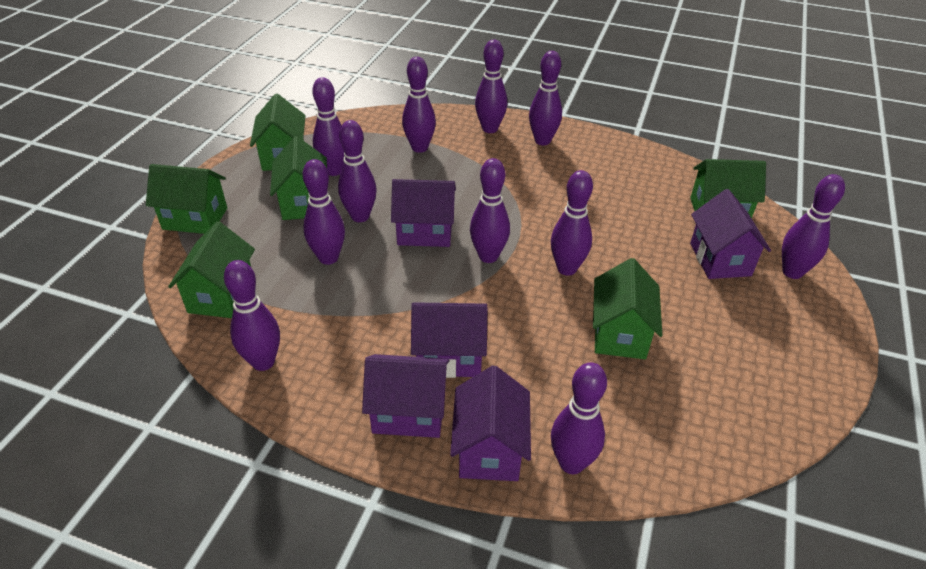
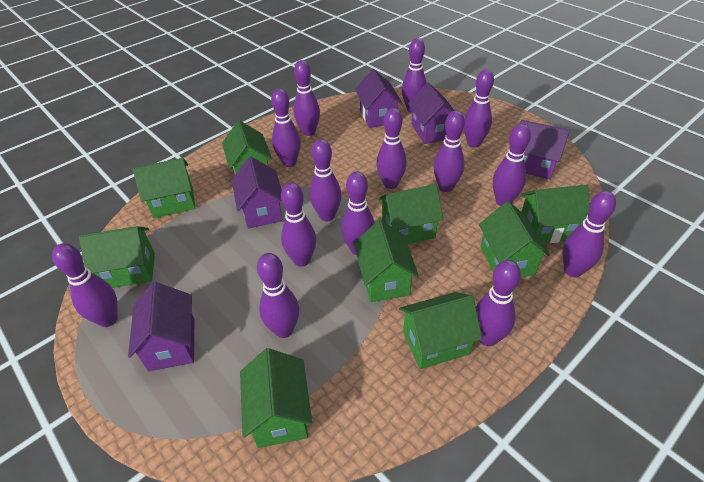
green house: [146,164,227,234] [168,221,255,318] [250,94,306,171] [270,136,327,220] [593,258,662,359] [690,159,766,218] = 6 -> [79,226,155,288] [133,158,196,218] [222,120,272,174] [240,348,312,448] [354,220,419,302] [378,184,443,244] [399,292,482,369] [479,201,550,277] [521,185,590,243] = 9
purple bowling pin: [224,260,280,371] [303,159,345,265] [312,77,344,176] [338,120,377,222] [402,57,436,153] [470,158,510,263] [475,40,507,133] [529,51,562,145] [551,170,593,276] [551,362,607,474] [782,174,845,279] = 11 -> [52,243,118,327] [257,253,299,338] [271,88,301,167] [281,183,316,267] [294,60,320,136] [310,139,342,221] [341,172,375,255] [377,108,407,189] [402,38,427,113] [433,111,465,192] [464,69,494,148] [476,260,521,346] [493,124,531,206] [562,191,616,277] = 14

